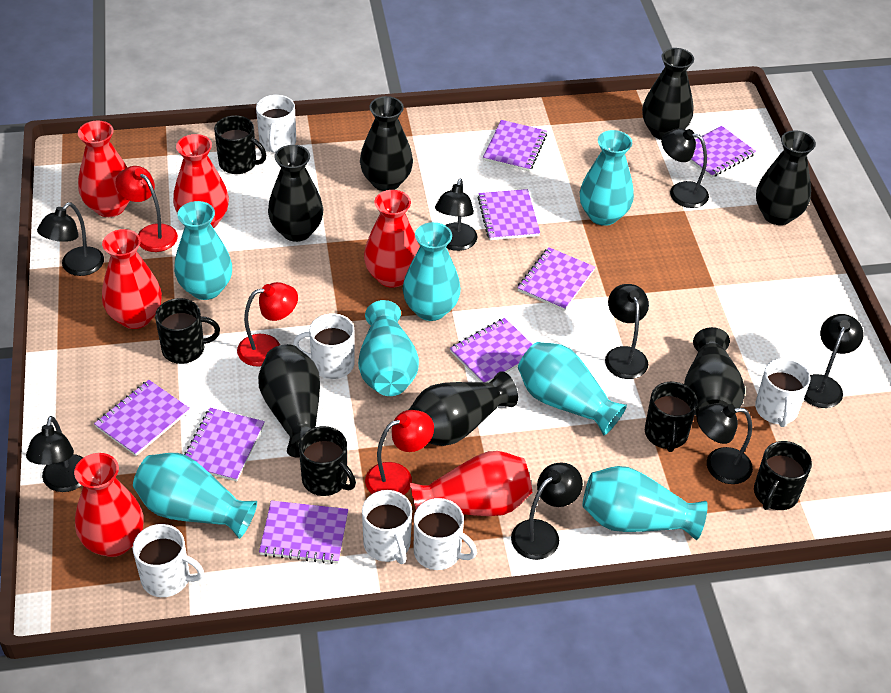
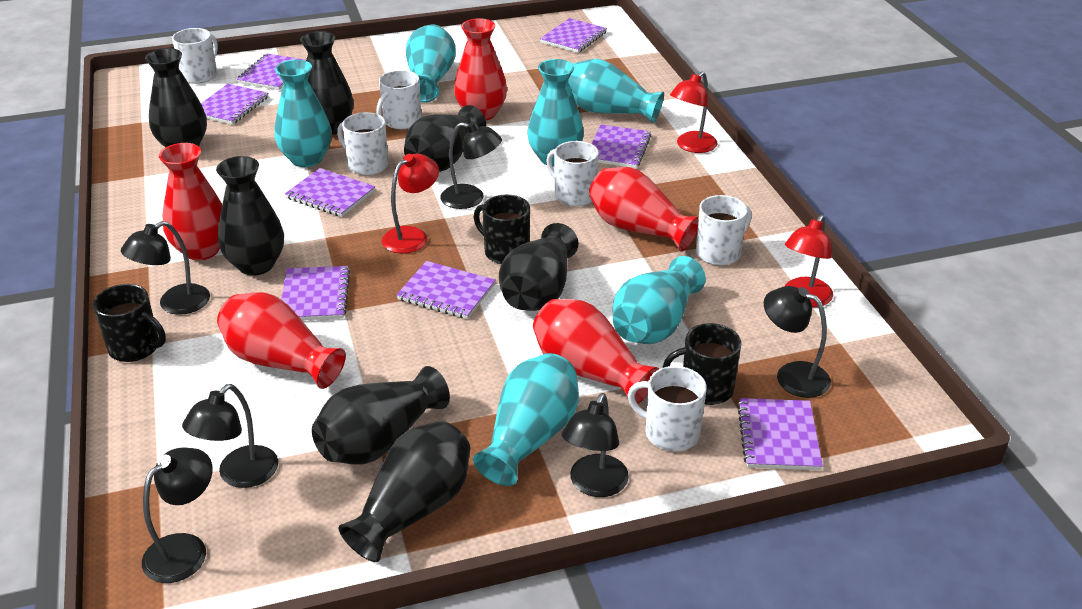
black lamp: [26,416,83,492] [37,202,104,276] [435,179,477,251] [511,462,583,560] [605,284,649,379] [661,128,709,208] [697,403,753,484] [804,314,864,408] = 8 -> [121,221,210,315] [142,448,213,583] [182,384,278,488] [440,121,502,209] [562,393,629,497] [764,286,831,398] = 6
black mug: [155,298,220,364] [214,115,266,174] [299,426,356,496] [645,382,698,452] [754,441,812,510] = 5 -> [93,284,166,362] [473,195,530,264] [663,323,742,405] = 3
red vase: [74,453,144,557] [78,121,130,217] [102,229,162,329] [173,134,229,228] [364,190,419,288] [409,451,532,516] = 6 -> [159,143,222,261] [217,292,346,389] [454,18,507,120] [533,299,659,404] [589,167,699,251] = 5
turquoise vase: [133,453,257,539] [174,201,232,300] [358,300,419,396] [403,222,461,321] [518,342,627,435] [580,130,634,226] [583,466,708,540] = 7 -> [274,59,332,167] [406,24,456,102] [473,353,579,486] [527,59,584,167] [568,59,664,123] [612,256,706,344] = 6

